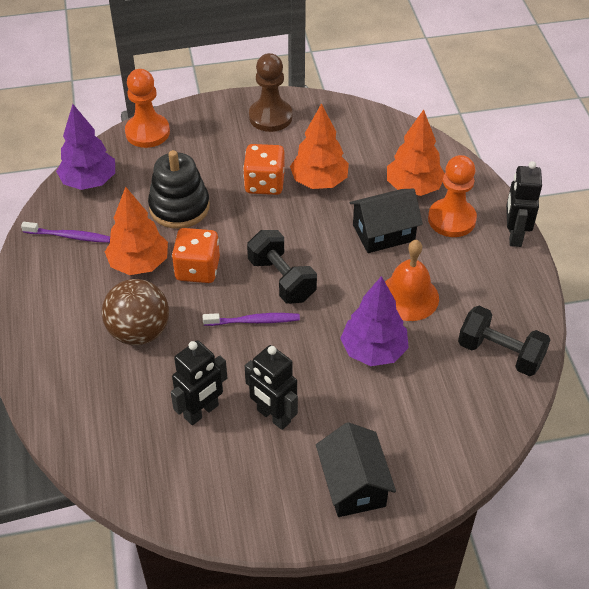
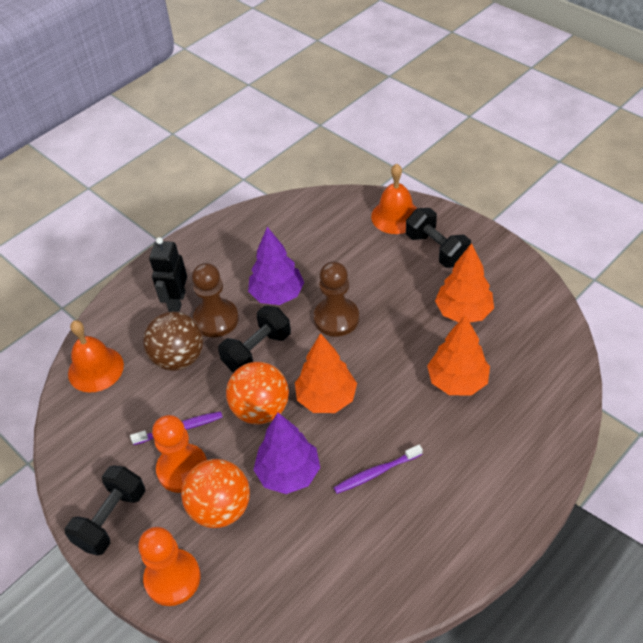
black dumbbell: [247,230,317,304] [458,306,550,376] = 2 -> [64,466,145,555] [218,305,291,372] [406,208,471,268] = 3
black house: [316,422,396,517] [349,189,423,253] = 2 -> none = 0
black robot: [171,340,227,425] [245,345,298,430] [506,161,542,247] = 3 -> [149,237,187,312] = 1
black stacking toy: [148,150,210,229] = 1 -> none = 0
brown pawn: [249,53,293,132] = 1 -> [192,263,239,337] [314,261,359,337] = 2
orange ball: none = 0 -> [181,459,250,528] [226,362,289,425] = 2
orange bell: [385,240,439,321] = 1 -> [68,320,124,393] [371,164,417,234] = 2
orange dice: [172,228,220,283] [243,144,285,195] = 2 -> none = 0

